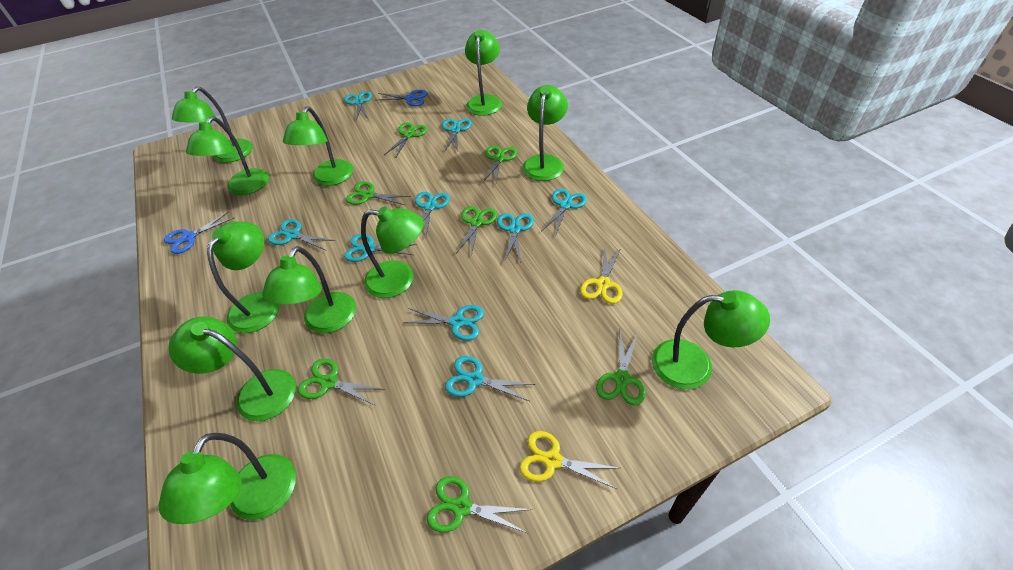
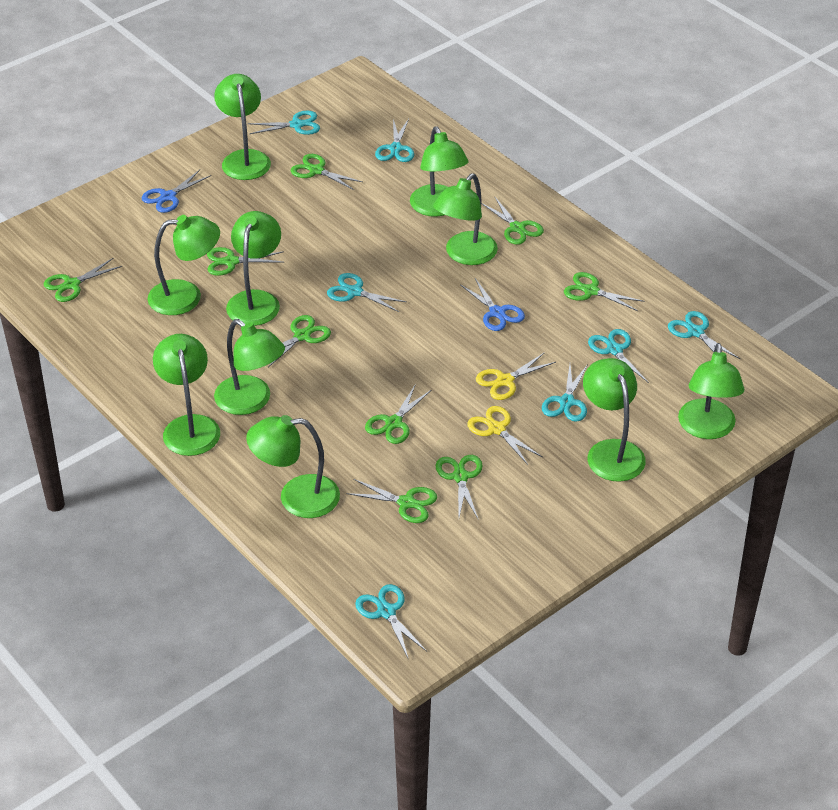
green lamp: [158,433,296,524] [168,317,296,421] [172,86,253,163] [186,117,269,195] [207,221,279,333] [262,246,356,333] [283,106,353,186] [361,206,424,298] [465,30,502,116] [522,85,568,181] [652,290,770,389] = 11 -> [147,215,220,315] [153,334,220,456] [214,74,271,180] [214,319,285,415] [226,211,281,326] [246,415,340,518] [410,126,468,217] [433,174,498,265] [583,358,646,482] [678,343,744,439] = 10
green scissors: [298,359,383,406] [346,182,411,205] [384,122,428,157] [427,476,533,533] [456,206,497,257] [482,146,517,183] [596,332,646,405] = 7 -> [44,258,122,302] [207,247,284,276] [268,315,331,367] [291,154,363,190] [347,479,437,523] [365,384,431,444] [435,455,483,520] [481,197,544,245] [564,272,645,311] = 9
turquoise scissors: [268,219,335,250] [344,91,372,121] [344,234,417,262] [403,305,484,341] [415,192,450,236] [442,119,472,152] [445,356,535,401] [497,213,534,263] [542,189,587,234] = 9 -> [247,110,320,135] [327,273,407,312] [355,584,427,660] [375,119,414,162] [542,364,588,422] [588,329,649,383] [668,311,740,359] = 7

